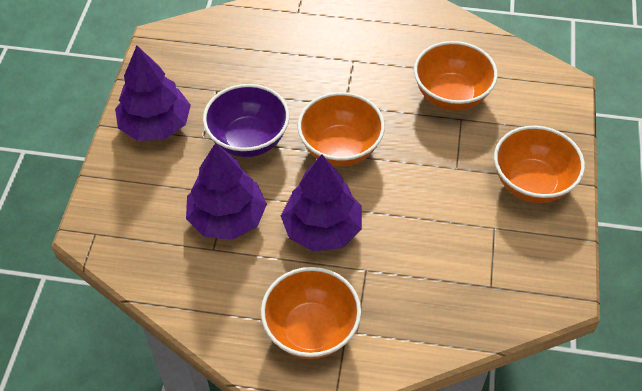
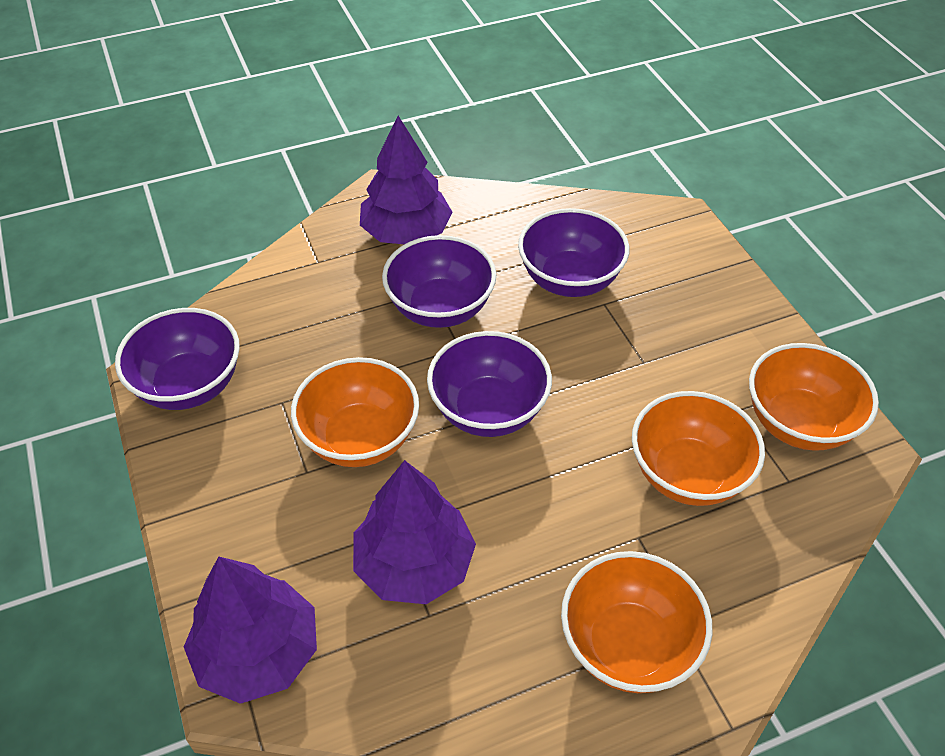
purple bowl: [203,84,290,157] = 1 -> [115,308,240,410] [382,235,496,328] [427,331,552,437] [518,208,629,297] = 4

